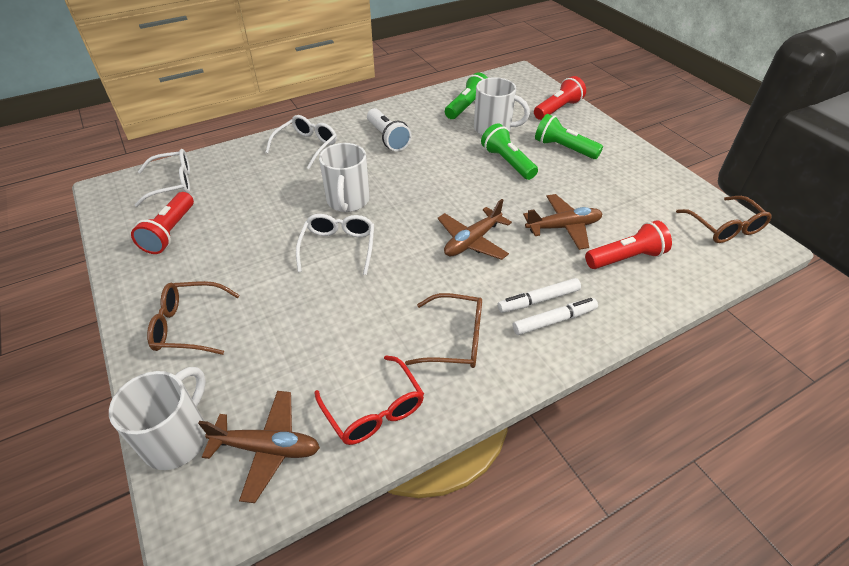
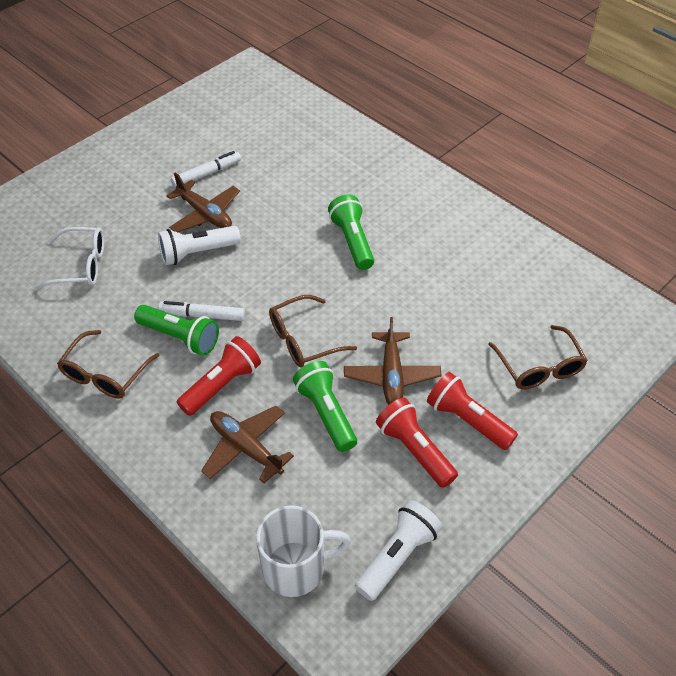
red glasses: [314,355,424,445] = 1 -> none = 0
white flashlight: [367,108,411,151] = 1 -> [158,226,241,265] [355,500,442,601] = 2
white glasses: [134,149,190,207] [265,115,337,169] [296,214,374,275] = 3 -> [34,227,104,290] = 1
white mug: [109,367,206,470] [319,143,370,212] [474,77,530,136] = 3 -> [256,505,351,597] = 1

